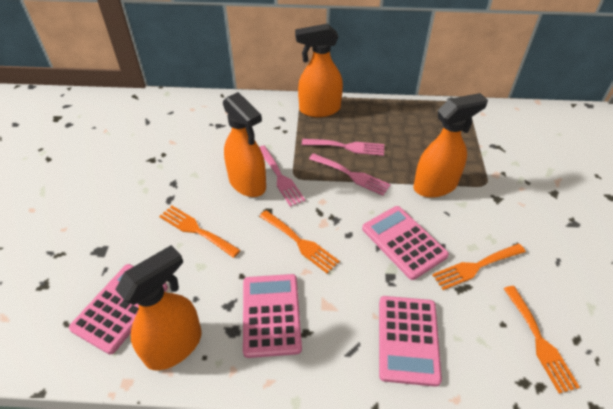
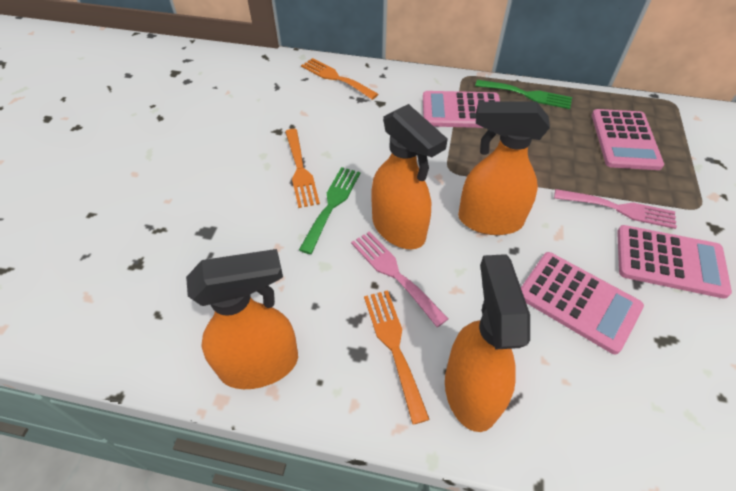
green fork: none = 0 -> [299,167,360,254] [475,80,572,109] = 2
orange fork: [159,206,240,258] [259,210,340,273] [432,244,526,290] [504,286,580,393] = 4 -> [285,129,320,208] [301,58,378,100] [364,290,430,425] = 3
pink fork: [260,146,306,207] [302,139,384,156] [309,153,391,196] = 3 -> [351,231,448,327] [554,189,677,229] = 2

